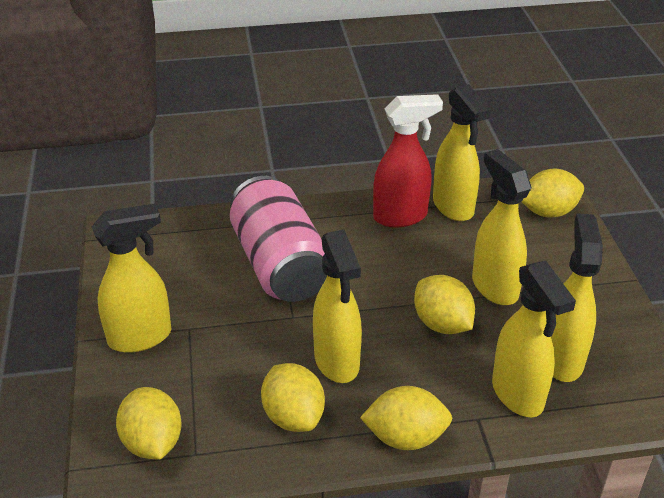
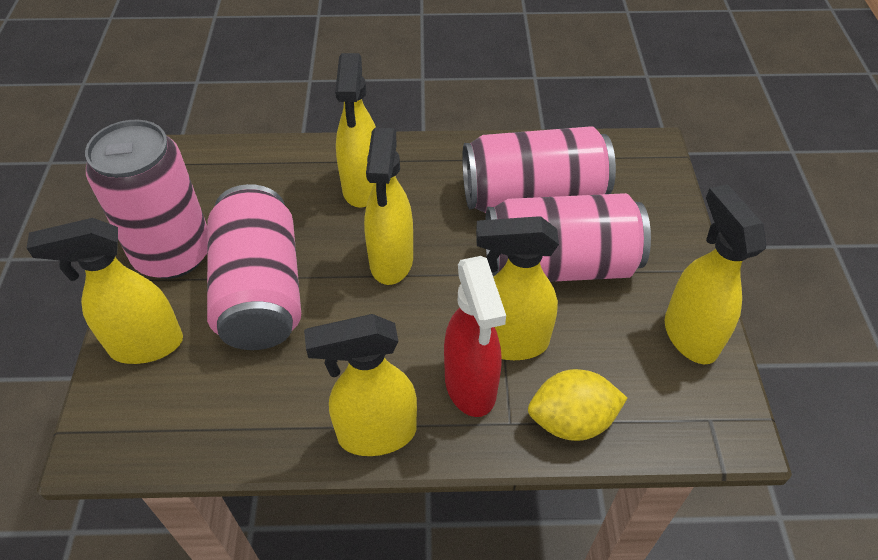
pink can: [230,176,327,302] = 1 -> [85,120,208,279] [207,184,301,350] [462,126,616,213] [485,193,651,282] = 4
yellow lemon: [116,387,182,459] [261,363,325,432] [360,386,452,450] [414,275,475,334] [521,169,584,218] = 5 -> [528,369,627,441] = 1

